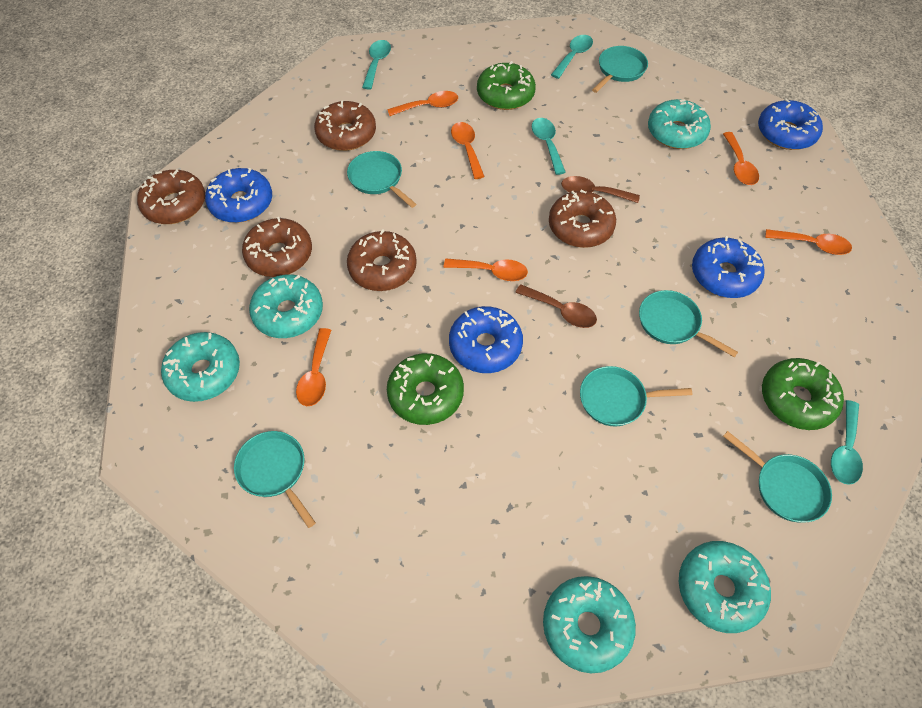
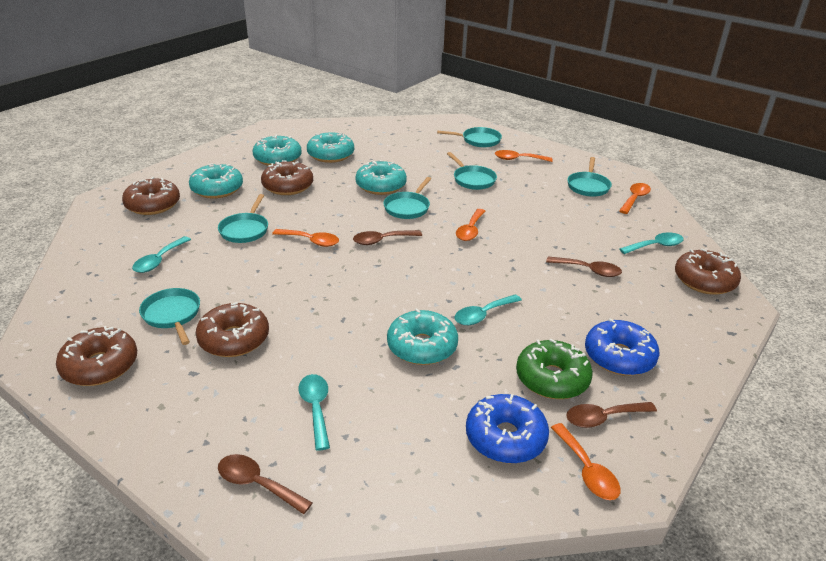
blue donut: [205,168,272,223] [449,306,523,373] [692,236,765,298] [758,99,823,150] = 4 -> [466,394,549,464] [585,319,659,376] = 2
brown spoon: [515,284,597,328] [561,176,640,203] = 2 -> [218,454,312,514] [353,230,422,245] [546,256,622,277] [566,402,657,428] = 4
green donut: [387,353,464,425] [477,61,536,110] [762,358,844,430] = 3 -> [516,339,593,399] = 1
orange spoon: [296,328,331,406] [387,91,458,116] [444,259,528,281] [451,122,485,179] [723,132,759,185] [765,229,852,255] = 6 -> [272,229,339,247] [456,209,485,241] [495,150,552,162] [551,423,621,500] [619,183,651,214] = 5

